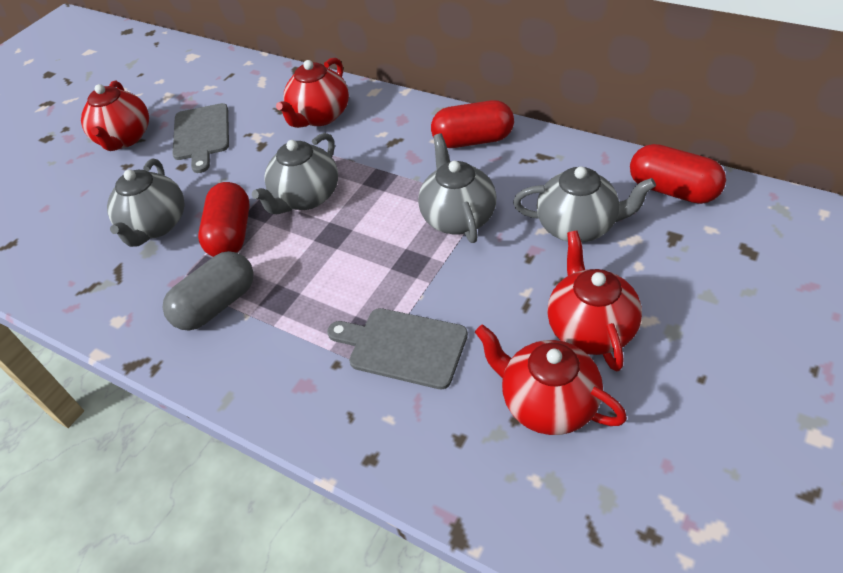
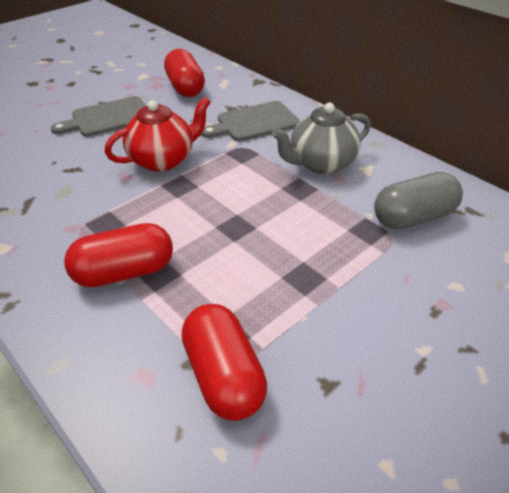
grey teapot: [107,159,185,247] [252,133,338,214] [418,134,496,243] [513,167,656,242] = 4 -> [272,103,371,174] = 1
red teapot: [81,80,149,151] [276,58,349,128] [475,325,627,435] [547,230,642,372] = 4 -> [105,97,211,172] = 1

